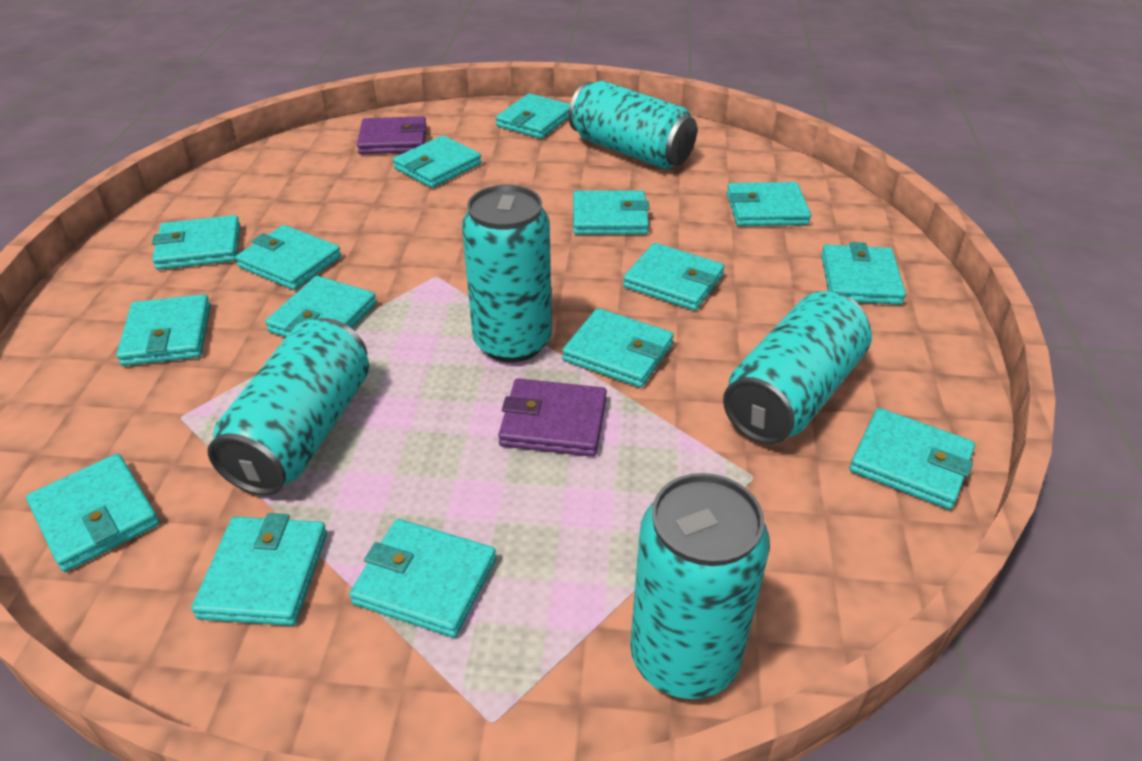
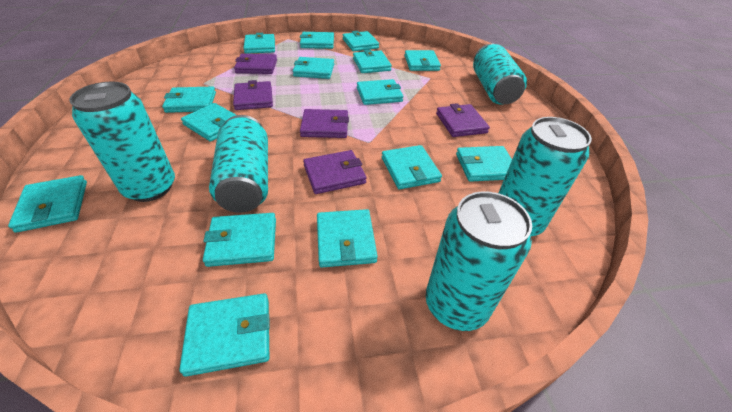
purple wallet: [357,116,427,154] [498,378,607,457] = 2 -> [233,80,273,110] [234,54,277,74] [300,109,349,138] [303,150,367,194] [436,103,490,137] = 5

